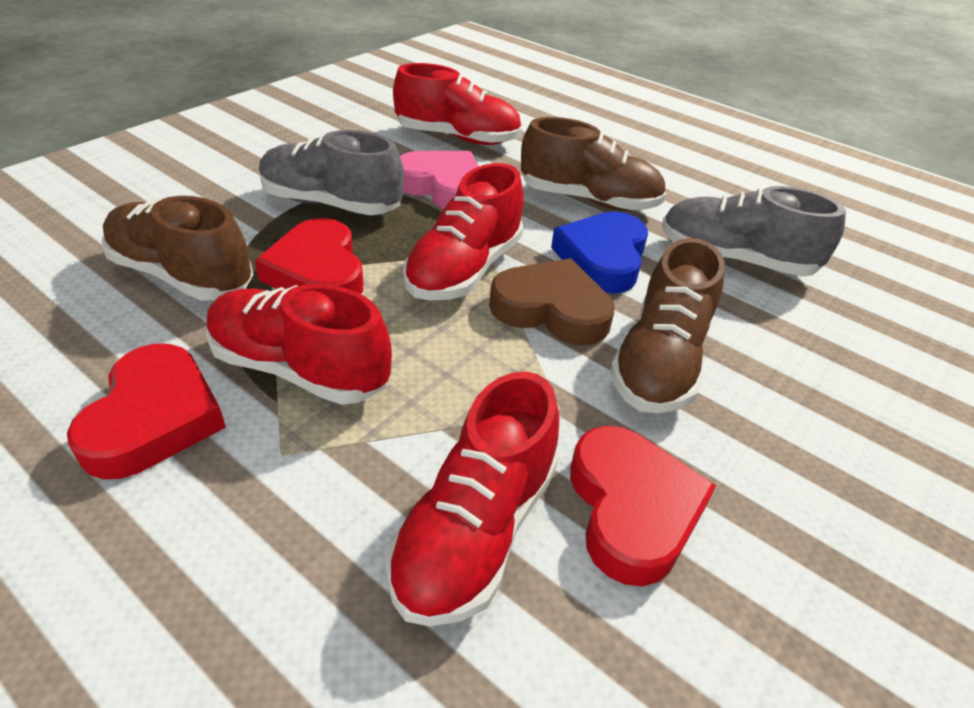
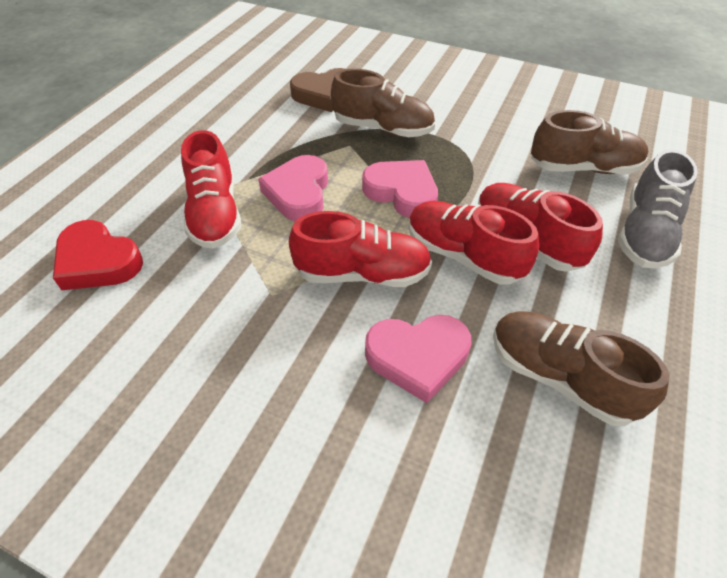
blue heart: [551,212,648,294] = 1 -> none = 0
grey shoe: [259,130,404,215] [662,186,846,277] = 2 -> [618,149,698,268] = 1
pink heart: [400,151,479,209] = 1 -> [258,155,328,221] [362,160,438,218] [365,315,471,403] = 3
red heart: [67,344,226,479] [255,218,364,294] [570,426,716,586] = 3 -> [53,220,143,290] = 1

